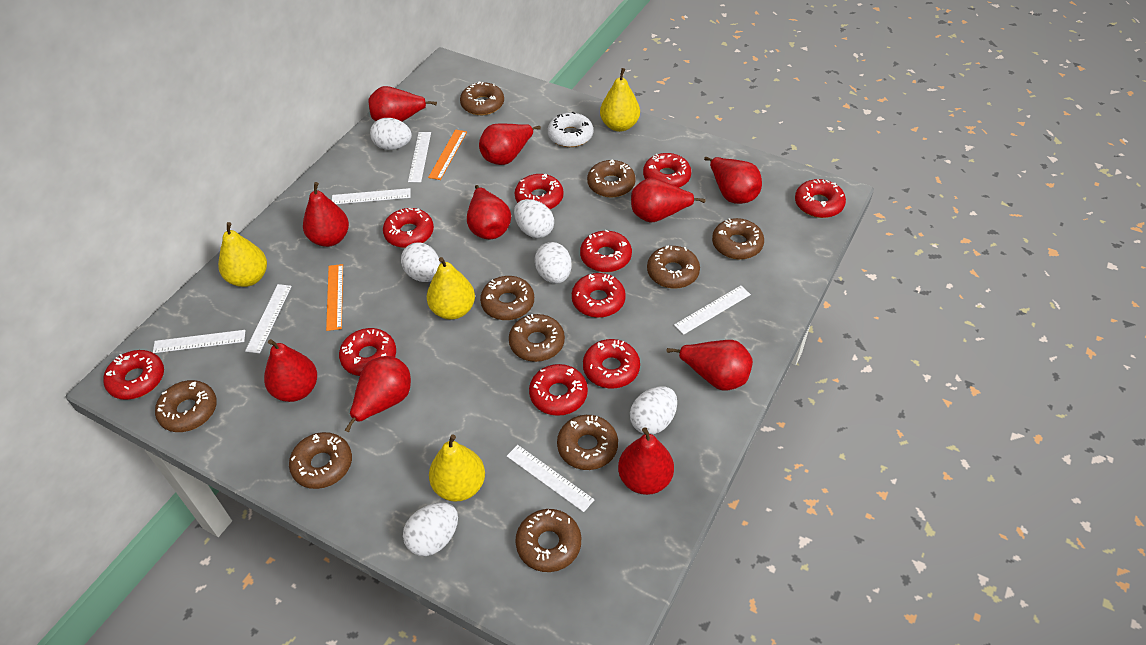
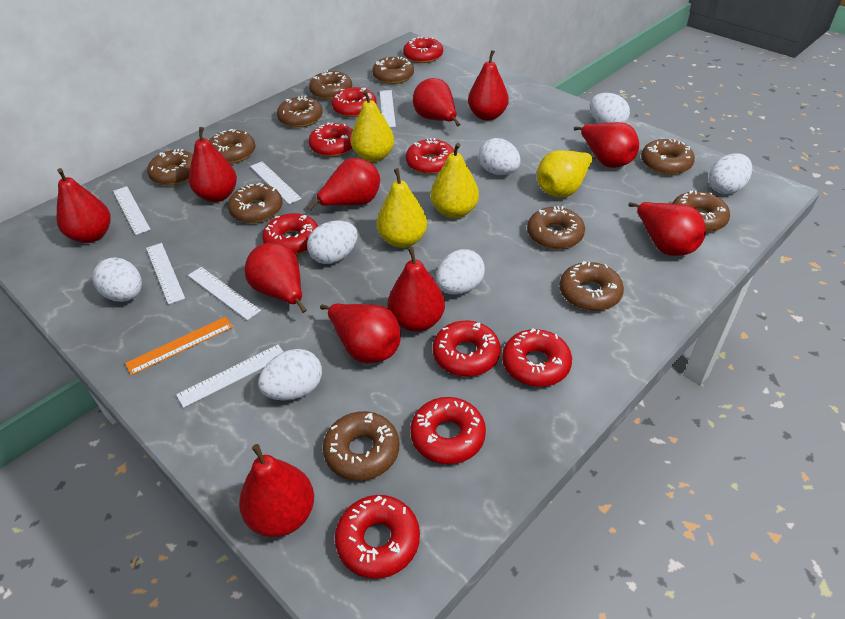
brown donut: [155,380,217,432] [289,432,352,489] [460,82,504,115] [480,276,534,320] [509,314,565,362] [515,509,581,572] [557,415,618,470] [587,159,636,197] [647,245,700,289] [712,218,764,259] = 10 -> [147,149,193,185] [209,129,255,164] [228,183,283,223] [277,96,323,128] [309,70,352,100] [323,411,399,481] [372,57,414,84] [527,206,585,249] [559,261,624,311] [641,139,695,175] [672,191,730,232] = 11
orange ruler: [326,264,343,331] [428,129,467,180] = 2 -> [125,317,233,375] = 1
red donut: [103,350,164,400] [339,328,396,376] [383,208,434,248] [515,174,563,209] [529,364,588,416] [572,273,626,318] [580,229,632,272] [583,339,640,388] [643,153,691,188] [795,179,846,218] = 10 -> [262,213,318,255] [308,123,353,157] [332,87,377,117] [335,495,420,579] [403,37,443,63] [406,138,454,174] [410,397,486,464] [433,321,501,376] [502,328,572,387] = 9
red pear: [264,339,317,402] [303,182,349,247] [345,356,411,432] [368,86,437,121] [467,185,511,239] [479,123,541,165] [618,427,674,495] [631,178,706,222] [666,340,753,391] [704,157,762,204] = 10 -> [57,168,110,243] [189,127,237,202] [239,444,314,537] [245,243,307,313] [308,158,380,211] [320,303,401,363] [388,247,445,332] [413,78,460,127] [468,50,509,121] [574,122,639,168] [628,202,706,256] = 11
white donut: [548,112,593,147] = 1 -> none = 0
white egg: [370,118,412,150] [401,242,440,282] [403,503,458,556] [514,199,554,238] [535,242,572,284] [630,386,677,434] = 6 -> [92,257,142,302] [258,349,322,401] [307,220,358,264] [436,249,485,295] [479,138,521,175] [590,93,630,123] [709,153,752,194] = 7

